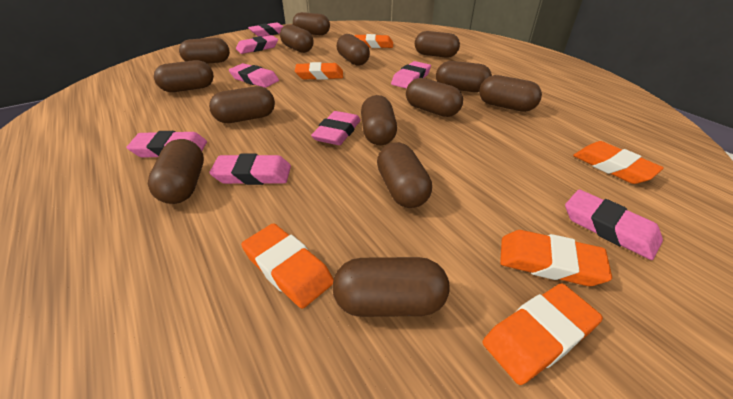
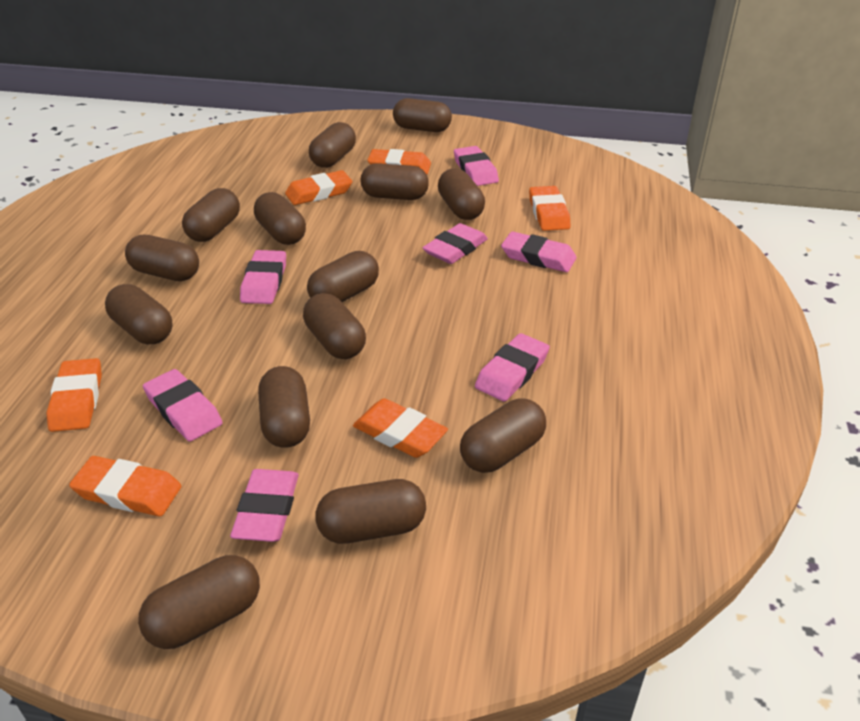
pink eraser: [127,131,207,158] [209,154,291,185] [229,63,279,88] [236,35,278,54] [248,22,284,37] [311,111,360,145] [391,61,431,89] [565,190,663,260] = 8 -> [143,369,223,442] [230,469,299,542] [240,250,286,304] [423,223,488,264] [454,146,499,186] [475,333,550,402] [501,231,577,272] = 7

